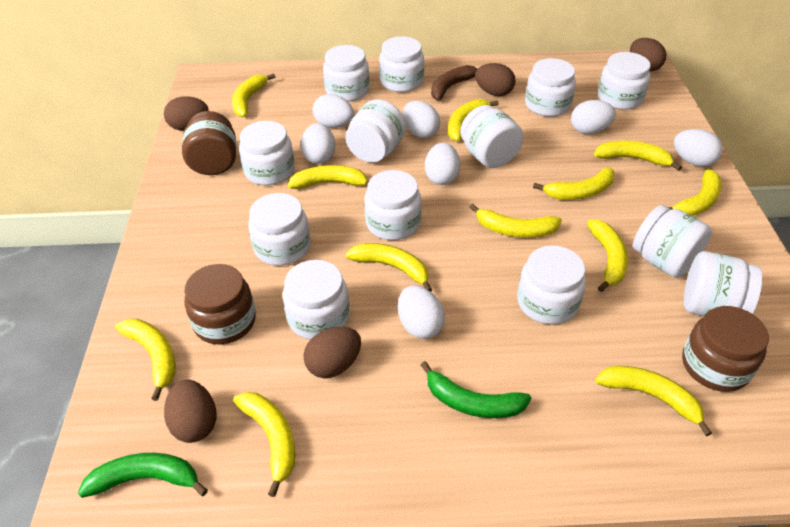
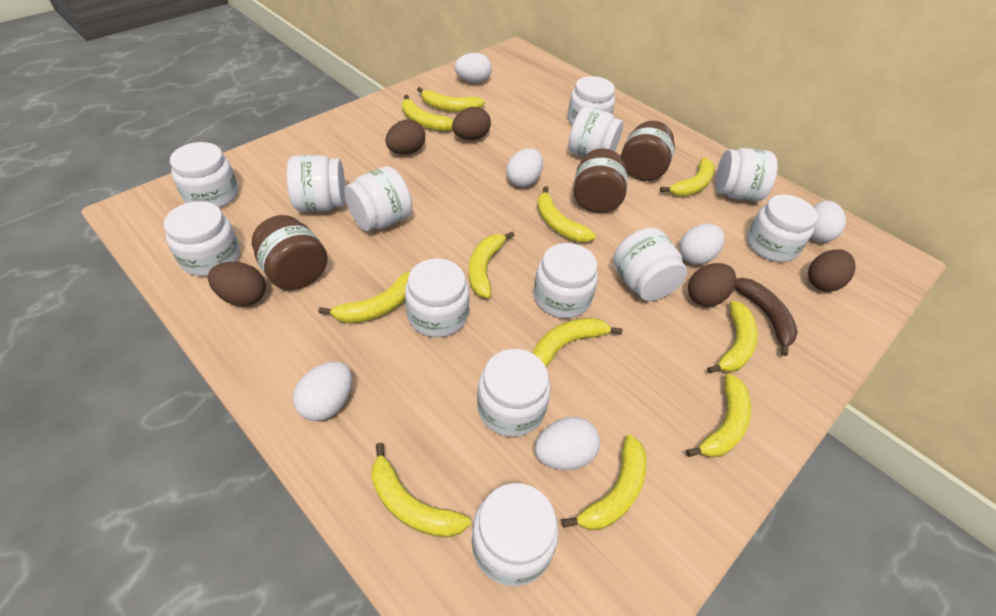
green banana: [78,453,208,498] [421,361,531,418] = 2 -> none = 0
white egg: [301,123,335,164] [313,94,354,128] [398,285,445,339] [402,101,440,138] [425,143,460,185] [571,100,616,134] [674,129,723,167] = 7 -> [293,362,352,421] [455,53,492,83] [506,148,543,187] [535,417,600,470] [680,224,725,264] [811,201,846,242] = 6
yellow banana: [115,319,176,401] [232,73,275,117] [233,392,295,497] [288,165,369,189] [345,243,432,292] [448,99,499,141] [469,204,562,238] [533,167,615,200] [587,220,628,292] [594,141,682,171] [595,366,712,436] [668,169,722,216] = 12 -> [319,272,410,323] [371,443,471,538] [402,95,453,131] [417,87,485,112] [469,232,514,298] [533,318,623,367] [537,186,596,242] [562,435,647,530] [660,158,715,196] [686,373,751,458] [707,300,758,374] = 11

